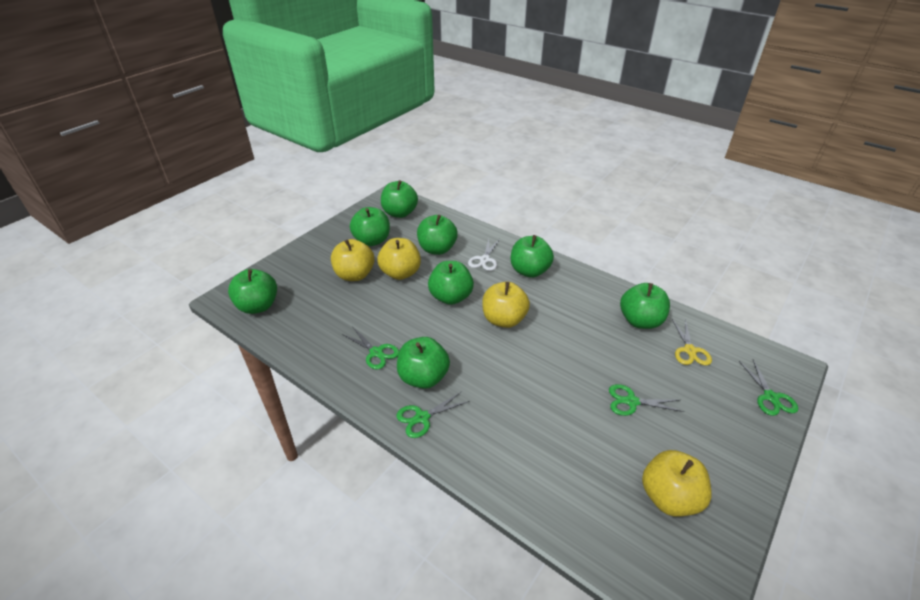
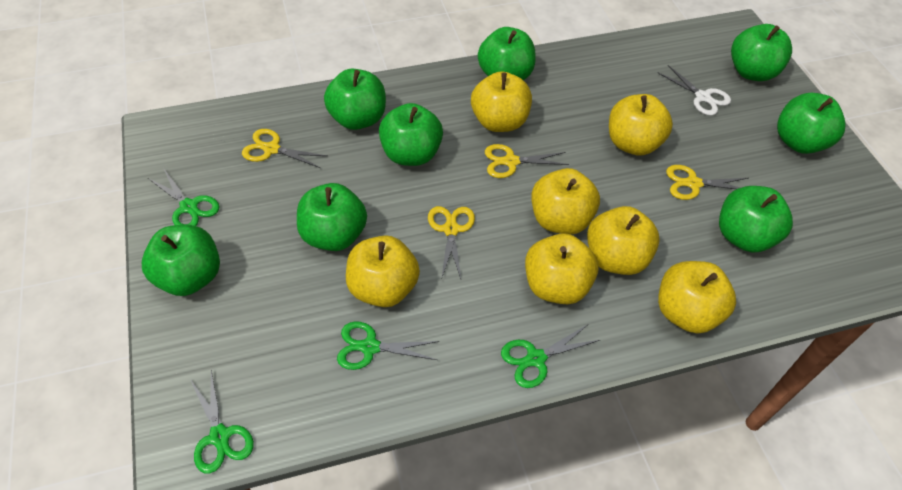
yellow apple: [331,239,375,281] [377,238,421,280] [482,282,530,328] [642,450,712,517] = 4 -> [346,235,420,307] [471,71,532,132] [525,233,598,304] [531,168,600,235] [587,206,660,275] [609,94,673,156] [658,261,736,334] = 7
yellow scissors: [672,318,712,365] = 1 -> [242,129,327,168] [428,206,475,280] [485,144,569,178] [666,165,748,200] = 4

